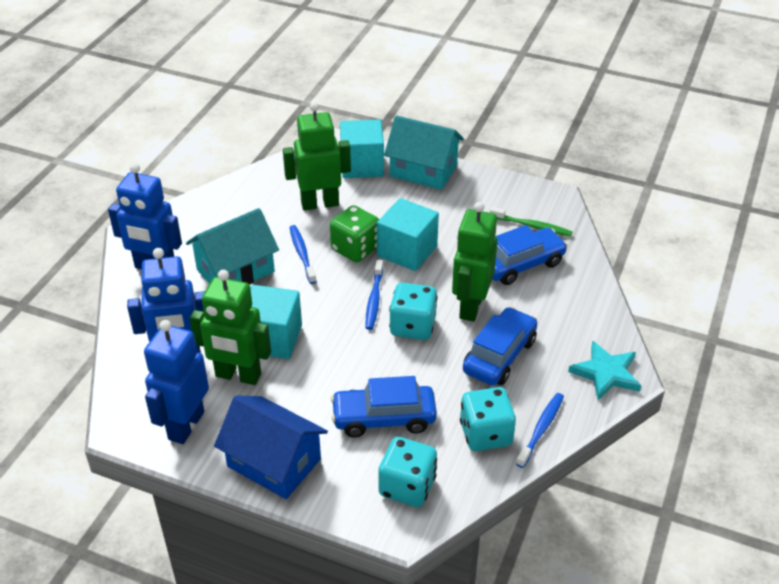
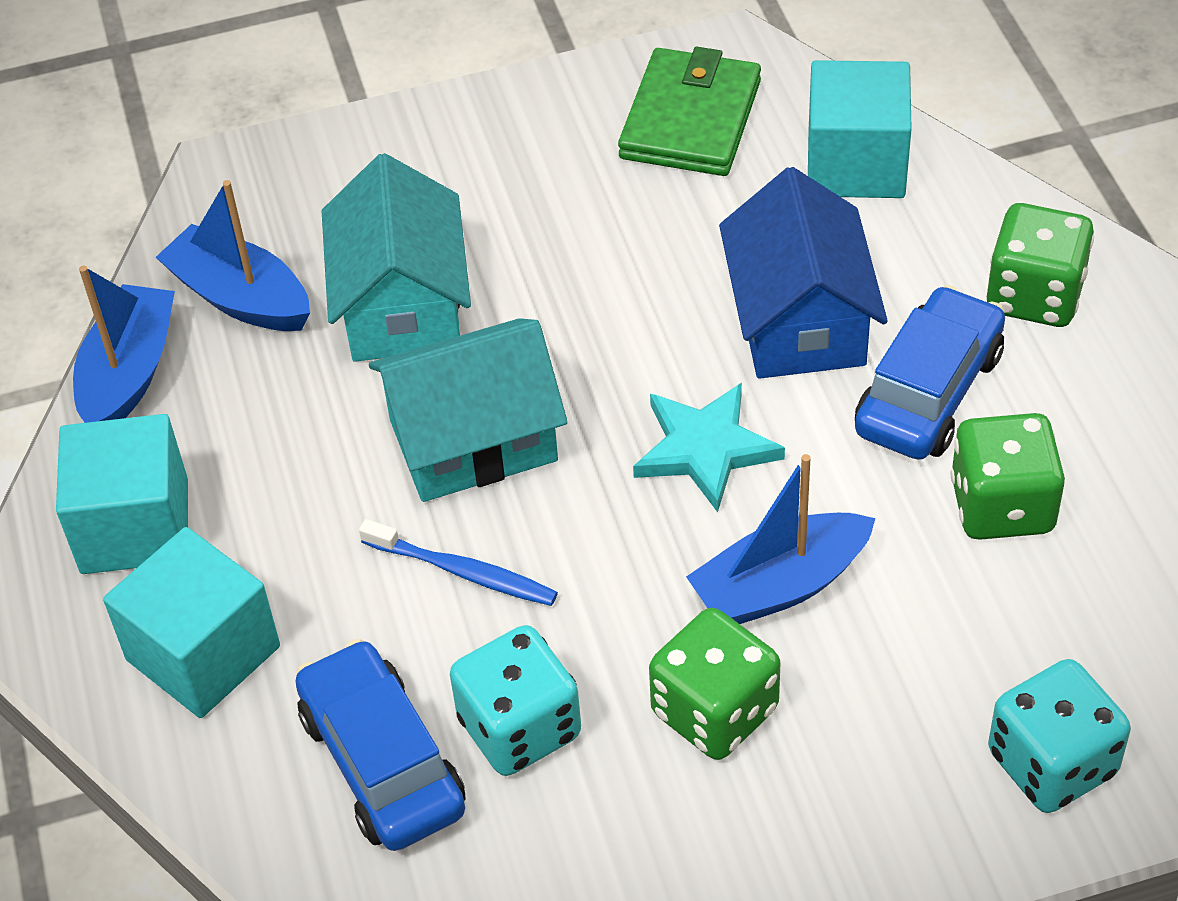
blue boat: none = 0 -> [73,265,175,423] [156,180,310,331] [686,454,876,624] = 3
blue car: [331,376,437,438] [463,307,537,386] [492,225,568,285] = 3 -> [295,639,465,851] [855,285,1005,460] = 2
blue robot: [108,163,182,269] [127,248,205,353] [144,320,209,444] = 3 -> none = 0
blue toothbrush: [289,225,317,284] [366,260,383,330] [516,393,564,468] = 3 -> [359,519,558,606] = 1
green dice: [330,205,379,262] = 1 -> [649,608,781,760] [951,413,1065,540] [987,203,1094,327] = 3
green robot: [190,270,271,385] [283,102,351,210] [452,202,498,322] = 3 -> none = 0
green toothbrush: [490,207,573,237] = 1 -> none = 0
green wallet: none = 0 -> [618,47,761,176] = 1
turquoise dice: [378,437,437,507] [389,283,437,340] [460,387,516,451] = 3 -> [450,625,581,776] [988,659,1131,813] = 2

